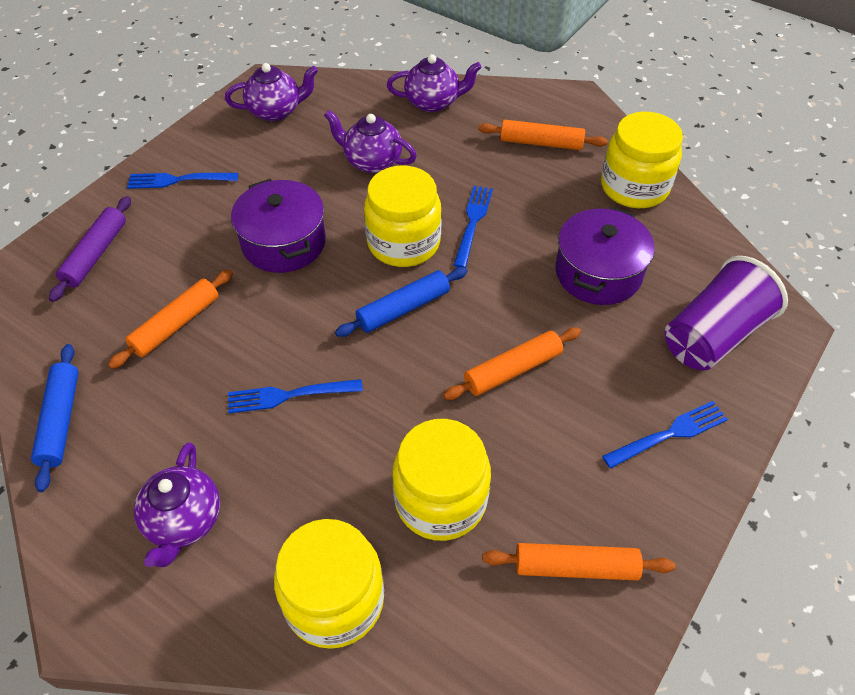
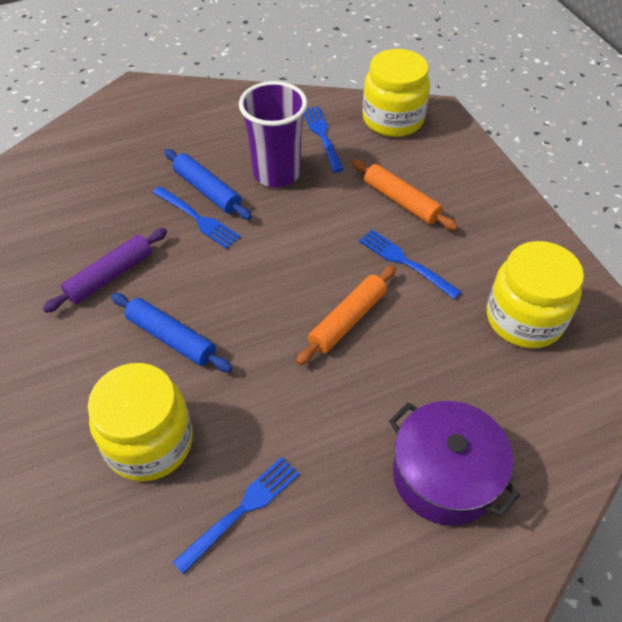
orange rolling pin: [108,270,233,369] [443,327,581,400] [478,120,608,150] [482,543,675,581] = 4 -> [296,266,396,365] [352,160,458,230] = 2
purple pot: [231,179,326,273] [555,207,655,305] = 2 -> [389,401,520,526] = 1
purple teapot: [134,442,220,567] [225,63,318,121] [324,110,417,173] [387,54,482,112] = 4 -> none = 0
yellow jar: [274,519,384,649] [364,166,442,267] [392,419,491,541] [601,112,683,208] = 4 -> [88,363,193,482] [363,49,430,137] [487,241,584,348] = 3

